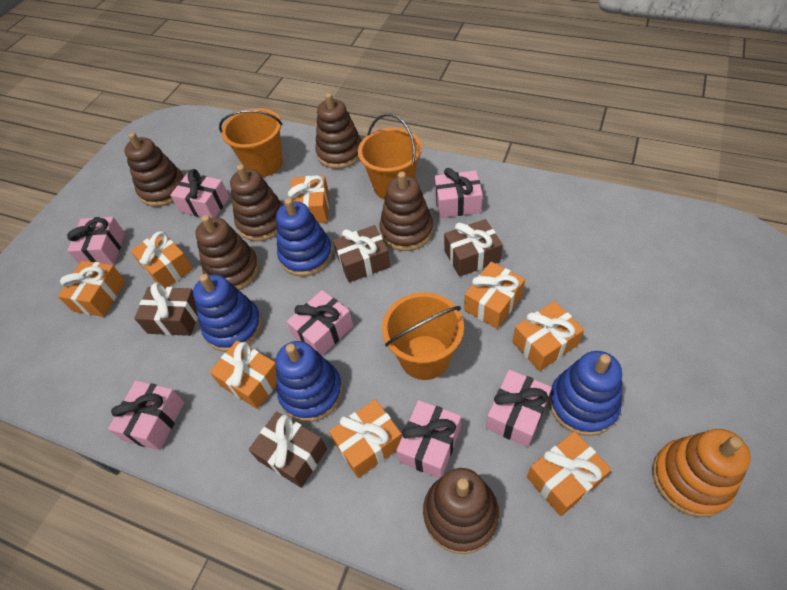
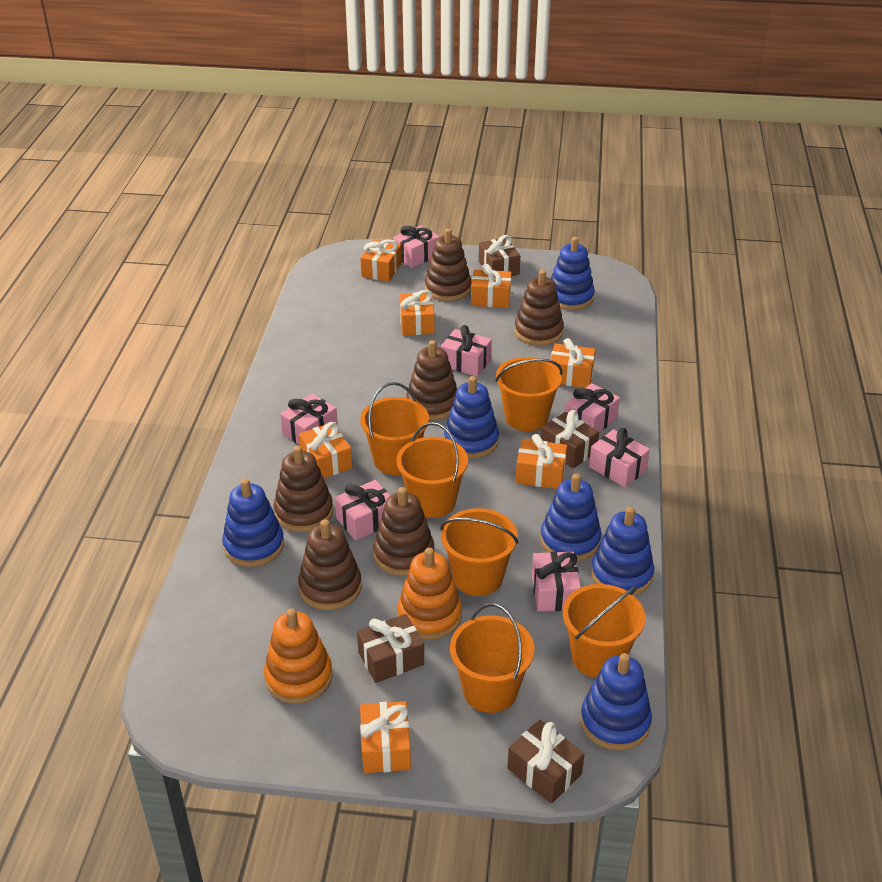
blue stacking toy: [193,274,262,352] [276,198,333,277] [276,341,343,422] [549,351,622,436] = 4 -> [222,478,284,567] [444,376,499,459] [540,473,601,561] [551,237,595,310] [580,653,652,751] [591,507,654,596] = 6
orange bucket: [219,108,283,177] [358,114,422,200] [382,292,464,380] = 3 -> [360,382,429,475] [396,422,468,518] [440,508,518,596] [450,603,535,713] [495,357,563,431] [563,584,645,678] = 6
orange gift: [58,261,126,317] [130,231,193,288] [210,340,277,409] [288,175,329,223] [329,399,402,478] [464,262,525,329] [512,301,584,371] [527,431,611,516] = 8 -> [299,422,353,478] [360,239,402,282] [360,701,411,773] [399,290,435,336] [471,263,512,308] [516,434,567,489] [550,338,596,388] = 7
orange stacking toy: [652,429,751,517] = 1 -> [264,608,333,704] [397,548,462,640] = 2

